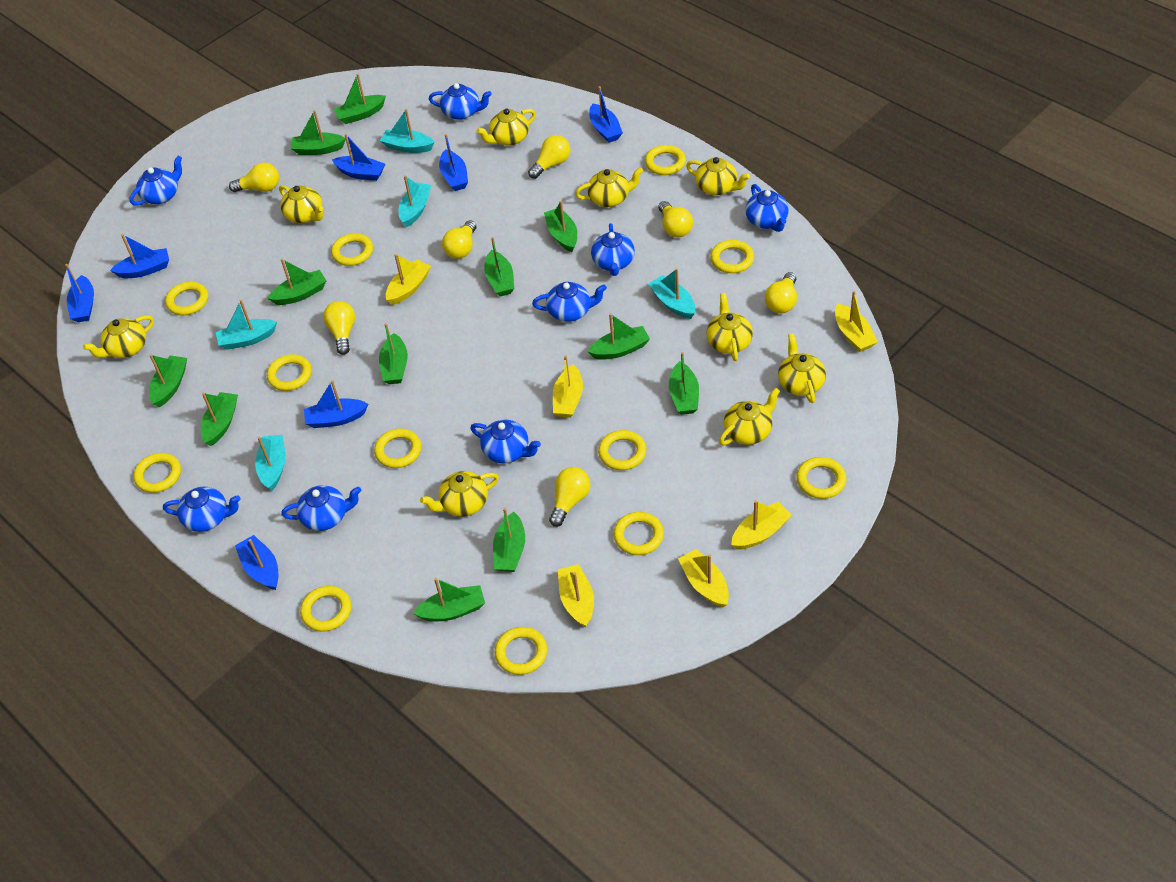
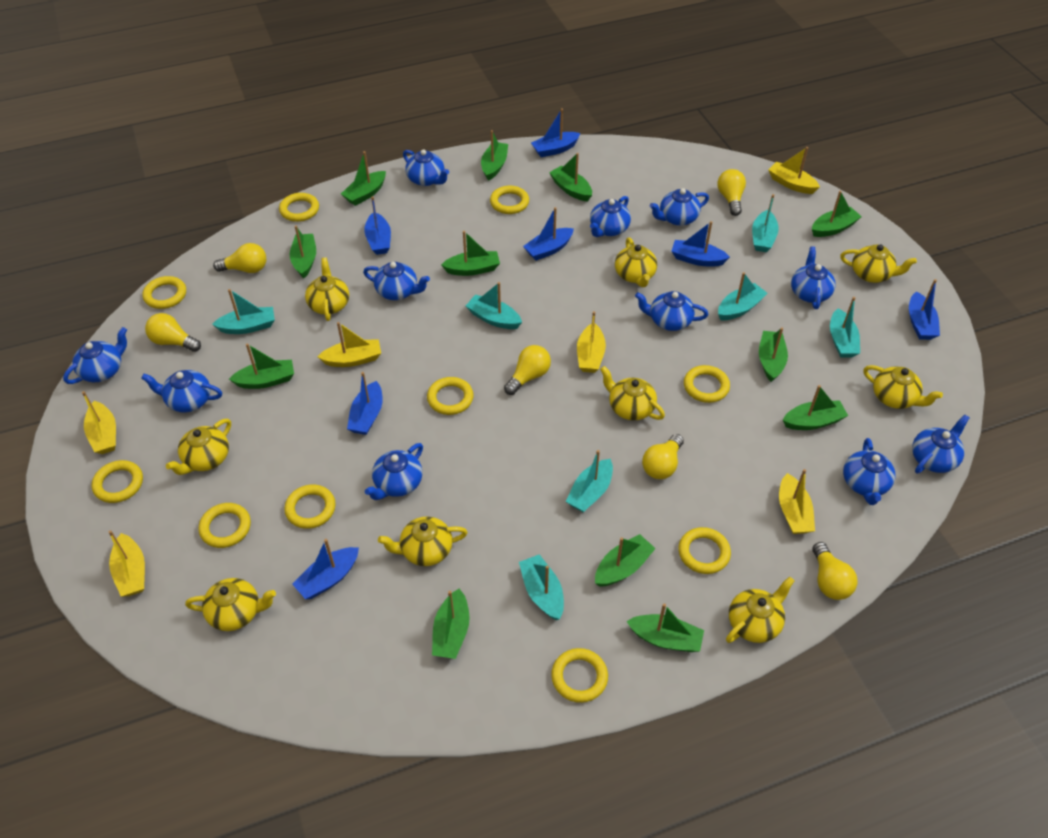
blue teapot: [130,156,182,206] [163,487,241,532] [281,485,361,531] [429,83,492,120] [470,420,541,464] [532,282,607,322] [591,223,635,276] [745,184,789,232] = 8 -> [63,327,127,384] [141,370,222,412] [363,262,430,300] [365,443,423,500] [403,149,449,186] [590,196,631,237] [635,291,708,331] [650,188,709,226] [791,246,836,309] [843,438,895,505] [912,415,969,473] = 11
turquoise boat: [216,300,277,350] [255,435,285,491] [380,109,434,153] [399,175,431,227] [649,268,695,319] = 5 -> [212,289,275,334] [466,282,522,329] [519,554,564,620] [566,450,613,513] [718,272,768,320] [752,194,779,252] [830,297,860,358] = 7
yellow light bulb: [229,163,279,192] [323,301,355,355] [442,220,476,259] [528,135,570,179] [549,467,590,527] [658,201,693,238] [765,272,797,313] = 7 -> [145,313,201,352] [213,243,266,273] [504,345,551,395] [642,434,684,479] [717,169,746,216] [812,542,858,600] = 6
yellow ring: [133,453,181,493] [165,282,208,315] [267,354,312,391] [300,586,351,632] [331,233,373,266] [374,429,421,468] [495,627,547,675] [598,430,646,470] [613,512,664,555] [645,145,686,175] [710,240,754,273] [796,457,846,499] = 12 -> [92,460,143,503] [143,276,186,309] [199,503,251,548] [279,193,319,222] [284,485,336,529] [427,377,474,415] [490,186,529,214] [551,648,608,703] [678,527,731,574] [684,365,730,403] = 10

